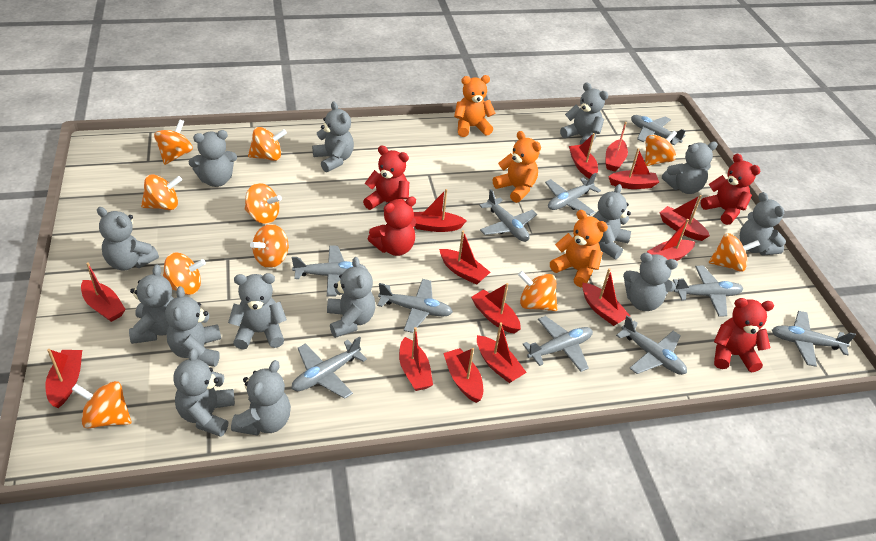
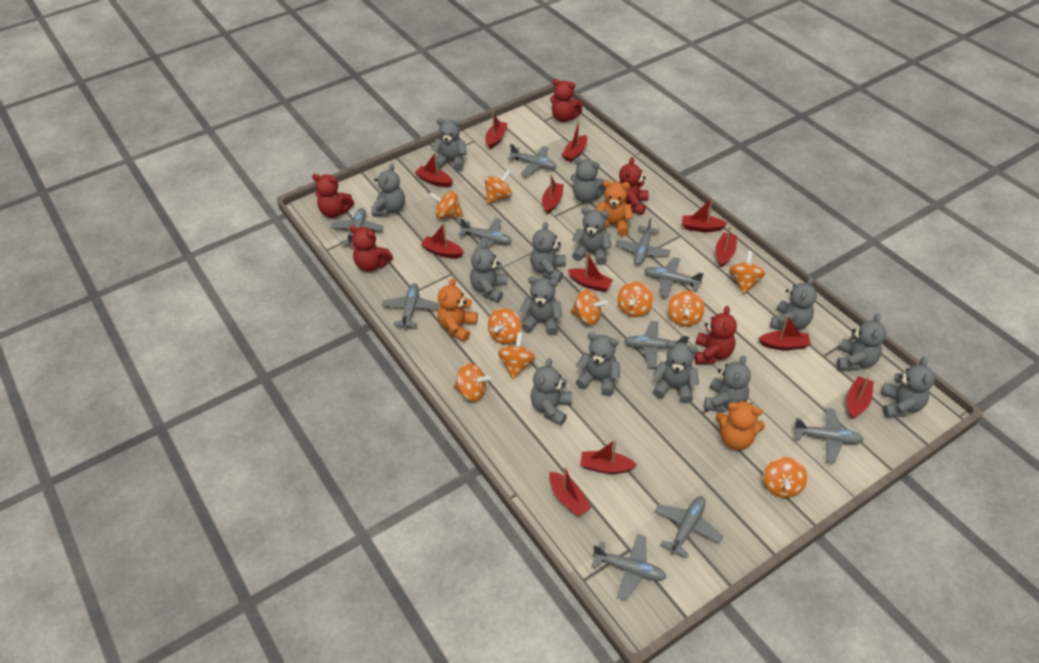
red boat: [45,349,82,408] [81,262,126,322] [399,327,433,391] [413,189,467,232] [439,230,490,285] [443,348,483,403] [471,283,521,334] [477,322,527,383] [569,133,598,179] [582,268,630,326] [605,122,628,172] [608,148,659,189] [647,219,695,261] [660,195,710,241] = 14 -> [415,153,453,187] [421,223,464,258] [485,112,508,149] [542,175,564,214] [549,467,592,516] [562,121,587,162] [568,252,613,292] [580,439,637,474] [682,198,728,232] [715,227,737,267] [758,315,811,350] [847,376,874,419] = 12
red teddy bear: [363,146,409,210] [368,197,416,256] [700,154,760,225] [714,298,774,372] = 4 -> [312,174,354,218] [349,225,393,272] [550,79,583,122] [619,157,649,215] [694,306,737,364] = 5

